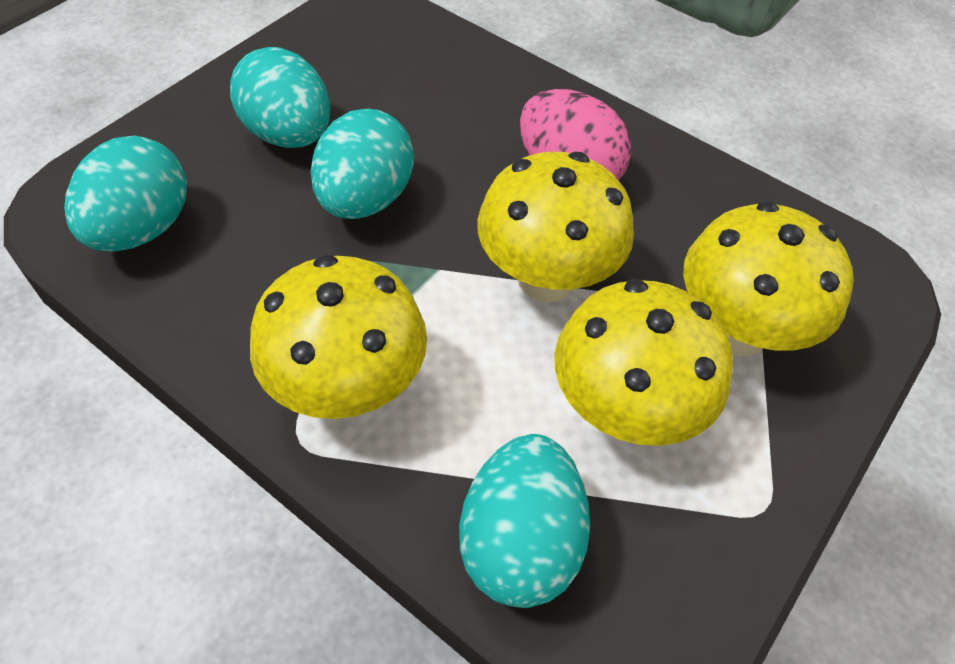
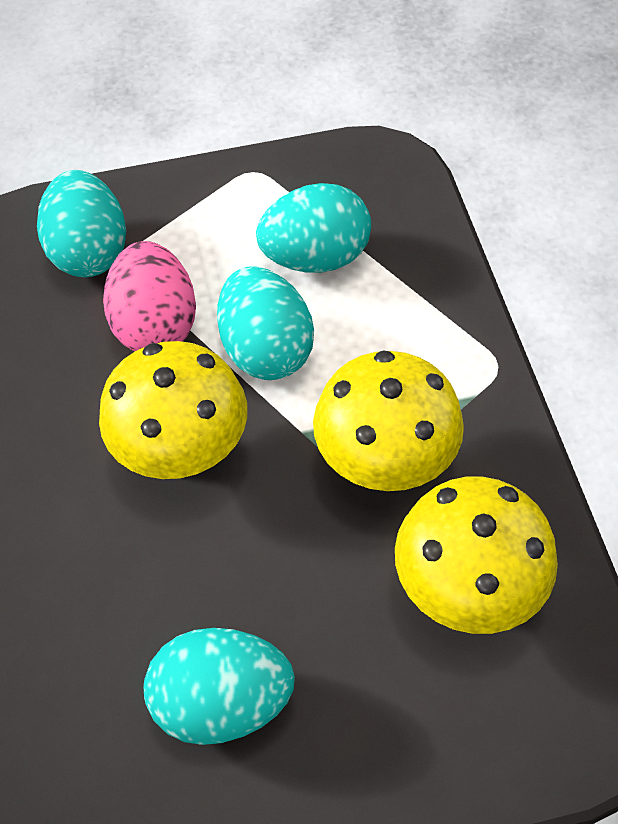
yellow mushroom: [250,254,427,419] [477,152,634,302] [555,279,733,446] [683,201,854,356] = 4 -> [99,341,247,479] [313,350,464,491] [395,476,558,634] = 3

